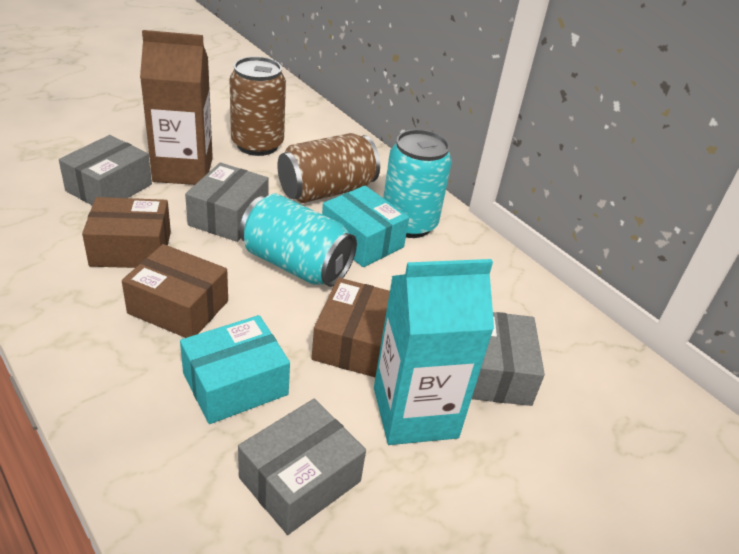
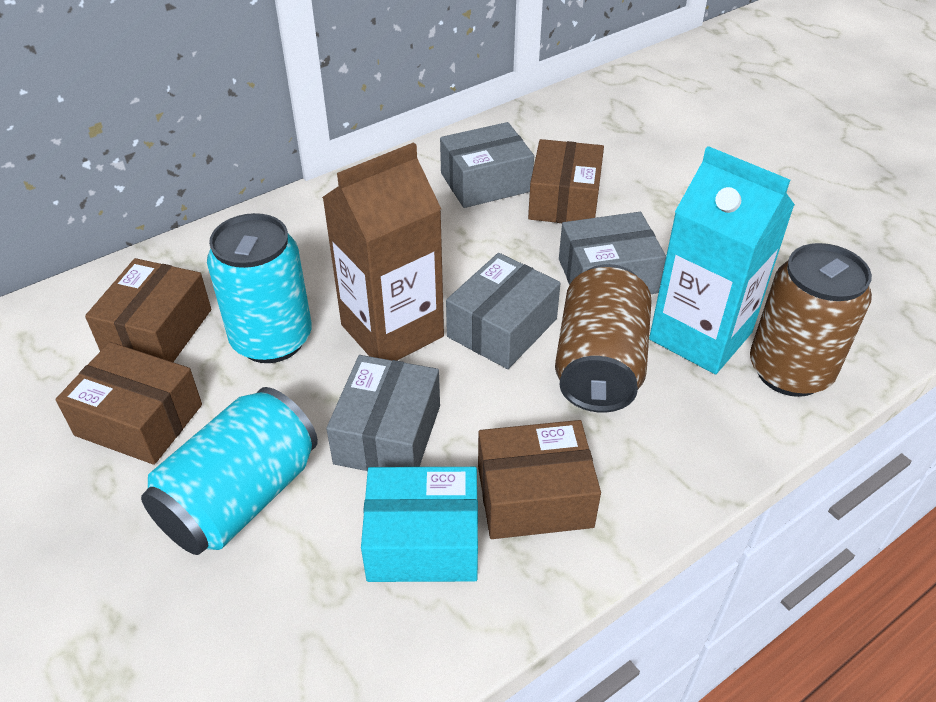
brown box: [82,197,171,268] [122,244,228,338] [312,278,390,377] = 3 -> [56,342,202,465] [85,258,211,362] [478,420,601,539] [528,139,604,223] = 4
turquoise box: [180,315,290,424] [322,186,409,267] = 2 -> [361,467,478,582] = 1

